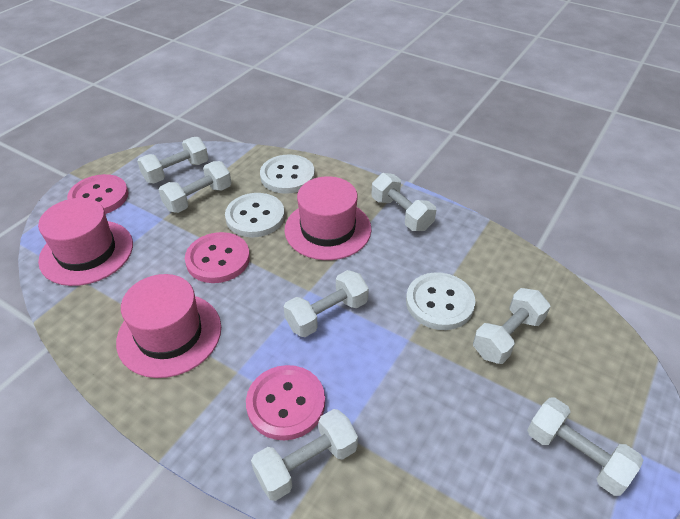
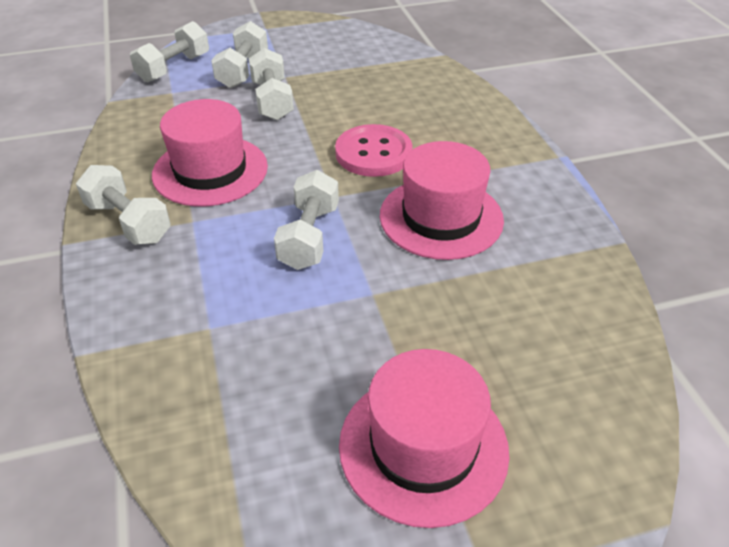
pink button: [67,174,128,214] [185,232,250,283] [246,365,325,440] = 3 -> [335,124,413,177] = 1
white button: [225,193,285,237] [260,154,315,194] [406,272,476,330] = 3 -> none = 0
white dumbbell: [137,137,208,183] [159,161,232,213] [251,409,358,501] [284,270,369,337] [372,173,436,231] [473,288,551,364] [527,397,644,496] = 7 -> [76,165,171,245] [130,21,209,82] [211,21,268,88] [249,48,294,120] [274,170,339,270] = 5

